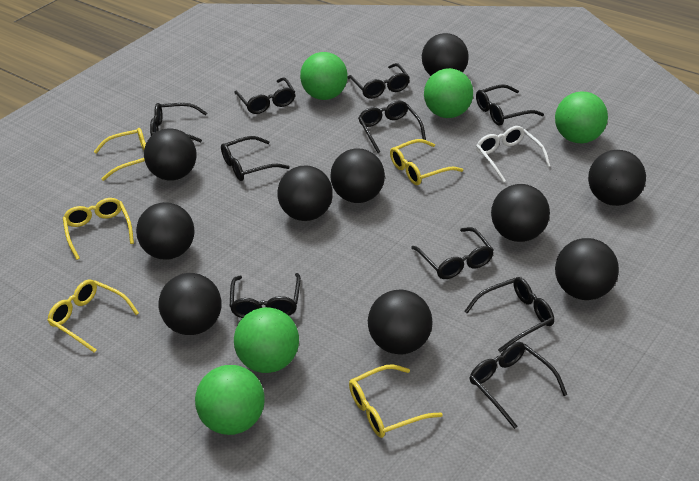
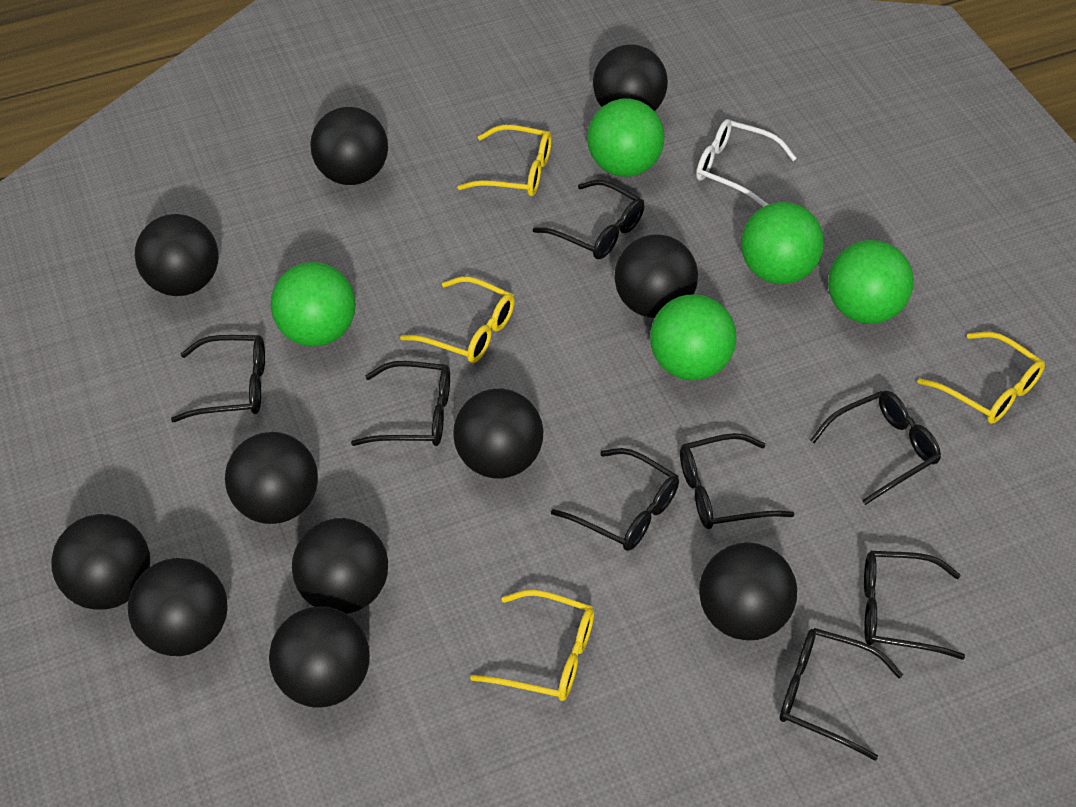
black ball: [136,202,195,260] [144,129,197,181] [158,273,222,335] [277,166,333,221] [330,148,385,203] [368,289,433,355] [422,33,469,76] [491,184,550,242] [555,238,619,300] [588,150,646,206] = 10 -> [51,514,150,610] [128,558,228,656] [135,214,219,296] [225,432,318,524] [269,606,370,708] [292,518,388,614] [310,107,388,185] [453,388,543,479] [593,44,668,111] [614,234,698,318] [699,542,797,641] = 11
black glasses: [150,103,207,142] [221,136,290,181] [230,273,301,318] [234,77,295,114] [347,63,410,99] [358,101,426,153] [411,227,494,279] [464,277,554,353] [470,342,567,429] [476,84,544,126] = 10 -> [171,335,265,422] [351,361,450,446] [533,180,644,259] [551,448,679,551] [680,433,794,529] [779,628,903,760] [810,391,941,505] [864,551,965,660] = 8
yellow glasses: [47,279,139,353] [63,198,134,260] [94,128,146,181] [349,364,443,438] [390,139,463,185] = 5 -> [400,276,515,363] [457,125,552,196] [470,590,594,701] [917,332,1045,424] = 4

